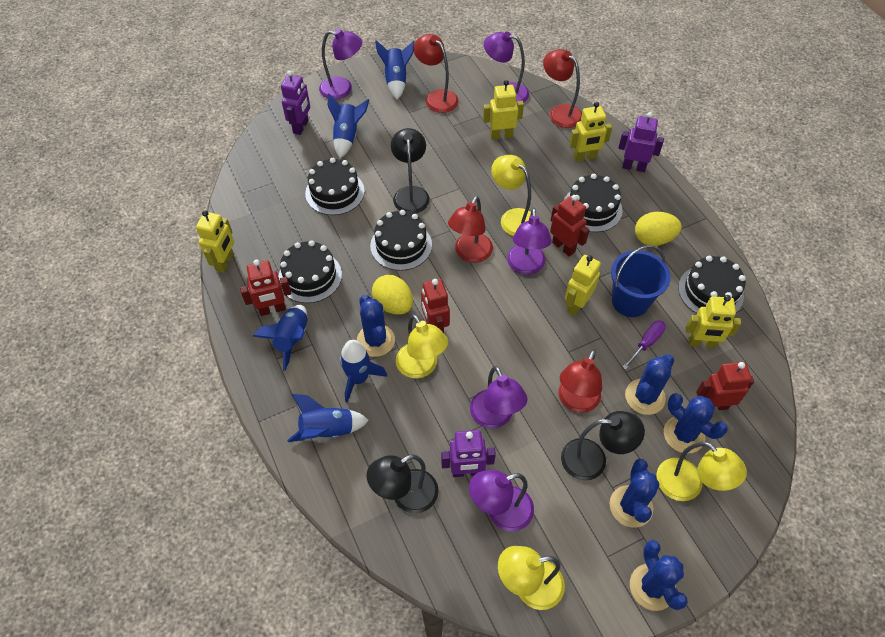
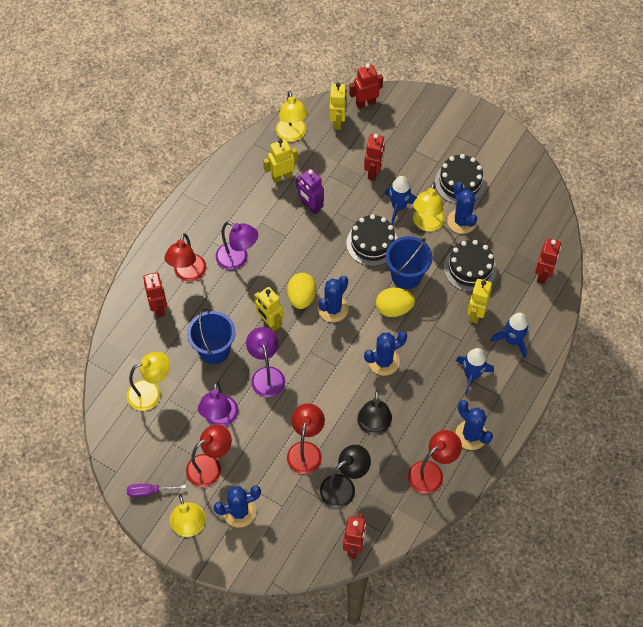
black cake: [278,240,342,303] [305,158,365,215] [370,210,432,271] [563,174,623,232] [678,256,746,314] = 5 -> [346,214,398,266] [435,154,486,204] [444,240,497,292] = 3
black lamp: [367,454,439,513] [391,128,430,214] [561,411,645,480] = 3 -> [320,445,371,508] [357,390,392,435] = 2
blue bucket: [611,245,671,317] = 1 -> [187,308,235,364] [386,236,433,289] = 2
blue rocket: [253,305,308,371] [287,394,369,442] [328,93,369,158] [340,340,387,403] [375,40,414,100] = 5 -> [385,176,417,224] [456,348,494,395] [490,313,529,359] = 3
purple lamp: [319,29,362,100] [469,470,534,531] [470,366,528,428] [484,32,529,103] [507,208,552,275] = 5 -> [198,382,238,426] [216,222,258,270] [246,327,285,398] = 3
purple robot: [281,71,310,135] [441,430,496,477] [618,112,664,172] = 3 -> [296,168,324,215] = 1
red robot: [240,259,291,316] [421,278,450,333] [550,195,589,257] [696,362,754,410] = 4 -> [143,272,167,317] [343,513,366,559] [349,64,383,109] [364,134,385,180] [535,238,561,284] = 5
yellow robot: [196,210,234,273] [483,80,524,140] [565,255,601,316] [569,102,612,162] [686,295,741,348] = 5 -> [254,287,283,332] [263,139,298,183] [329,82,347,130] [467,279,492,324] = 4

